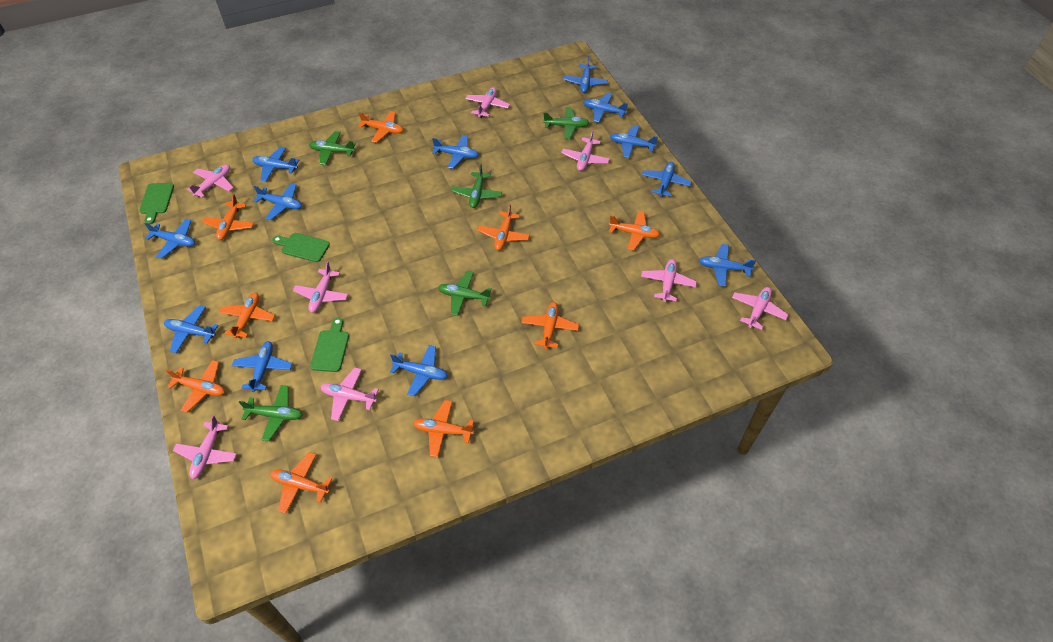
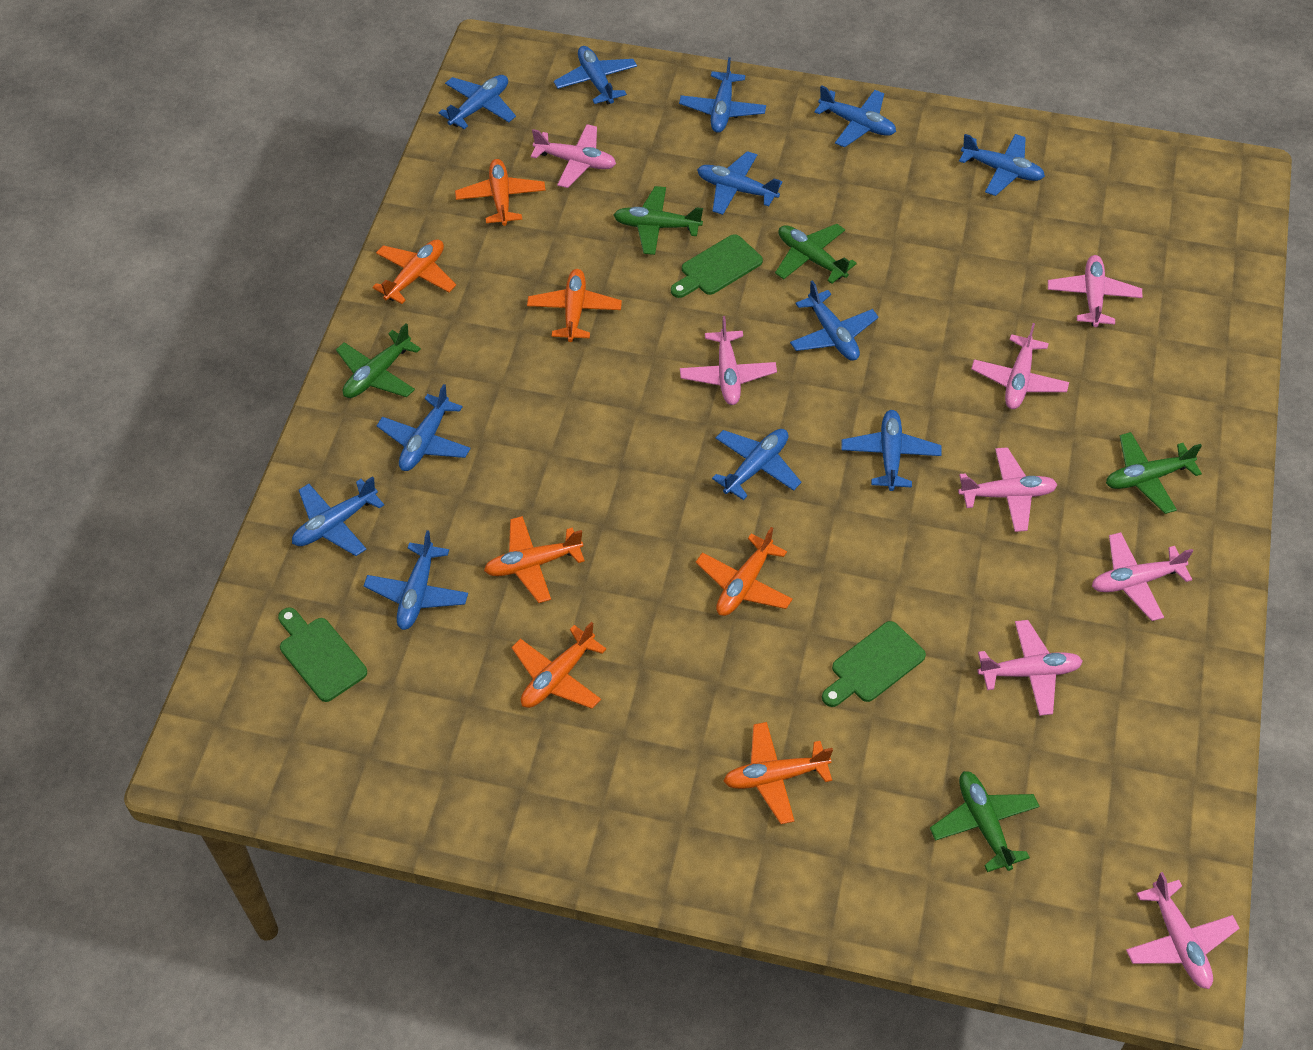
orange plane: [166,360,225,412] [202,194,254,240] [218,293,275,339] [270,452,332,514] [358,111,404,143] [413,400,474,457] [477,204,530,251] [521,302,579,349] [609,211,660,250] = 9 -> [372,239,456,304] [455,159,546,226] [484,516,585,603] [511,622,606,709] [527,269,622,342] [696,527,793,616] [723,722,833,824] = 7

